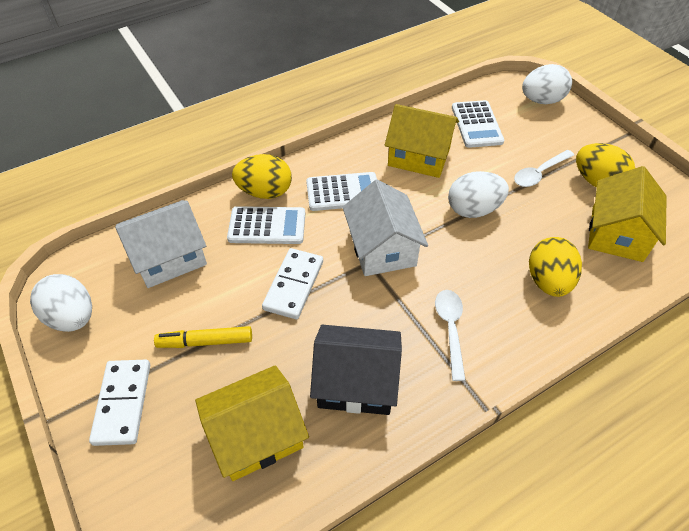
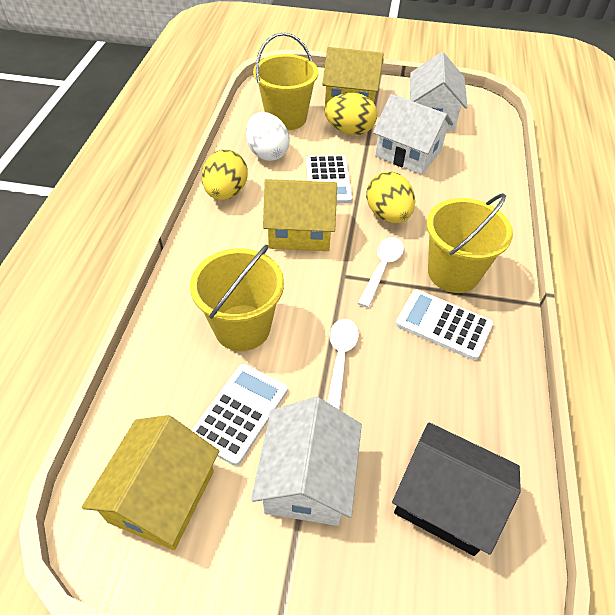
white domino: [89,360,150,446] [262,248,323,319] = 2 -> none = 0
white egg: [30,274,92,332] [448,171,509,218] [522,64,572,104] = 3 -> [246,112,290,161] = 1
white house: [115,200,207,288] [343,179,428,276] = 2 -> [251,397,362,526] [373,94,453,175] [410,52,467,131] = 3
yellow bucket: none = 0 -> [190,244,284,351] [253,33,319,130] [426,193,513,293] = 3
yellow marker: [154,326,252,348] = 1 -> none = 0

